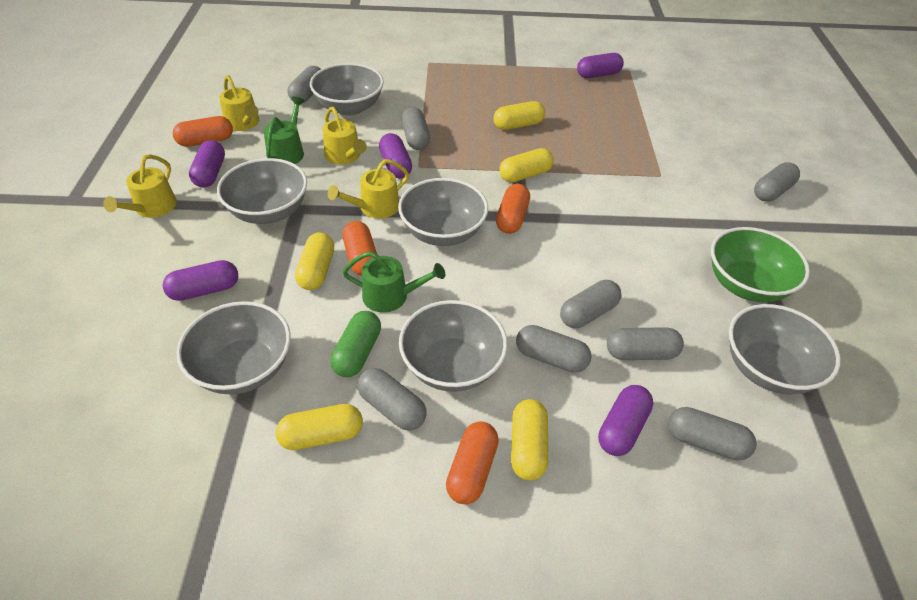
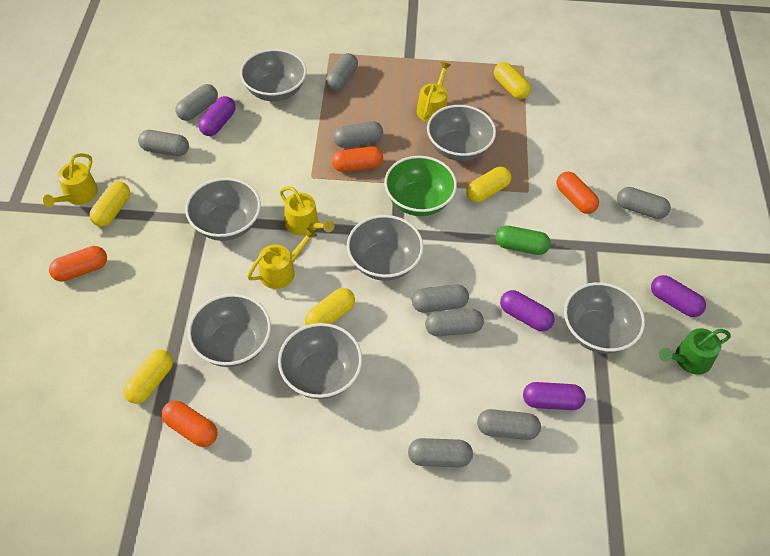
green watering can: [264,97,305,164] [343,251,445,313] = 2 -> [659,328,731,375] = 1
grey bowl: [177,301,291,394] [217,158,307,224] [310,63,384,116] [398,178,488,246] [399,300,508,392] [729,304,841,394] = 6 -> [185,178,261,241] [188,294,271,367] [240,49,306,101] [278,323,362,399] [347,215,423,281] [427,105,496,161] [564,282,645,353] = 7
grey capsule: [288,66,321,103] [357,368,427,431] [402,107,430,150] [516,325,592,373] [560,280,621,328] [607,327,684,360] [668,407,757,461] [754,162,800,202] = 8 -> [138,130,189,156] [175,84,218,121] [326,53,358,91] [333,121,383,148] [408,438,473,467] [412,284,469,313] [425,309,484,336] [477,409,541,440] [617,187,671,219] = 9
purple capsule: [163,260,238,301] [189,140,225,188] [379,133,412,178] [577,53,624,78] [598,385,653,456] = 5 -> [199,96,236,136] [500,290,555,331] [523,382,586,410] [651,275,706,317] = 4

